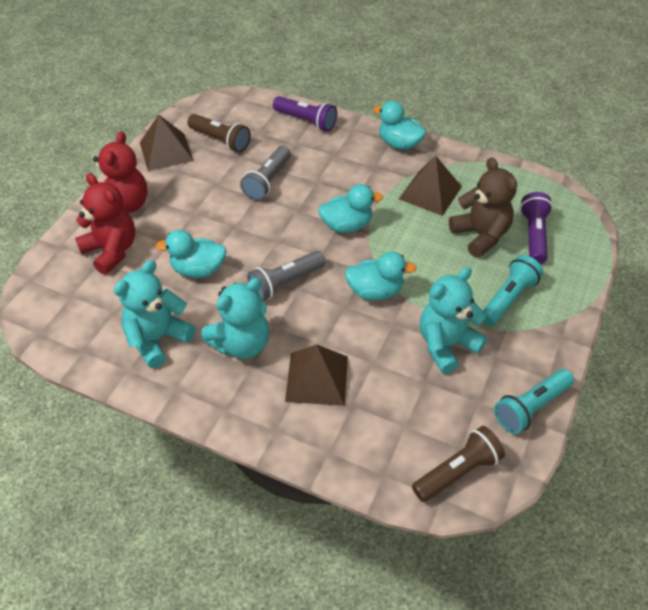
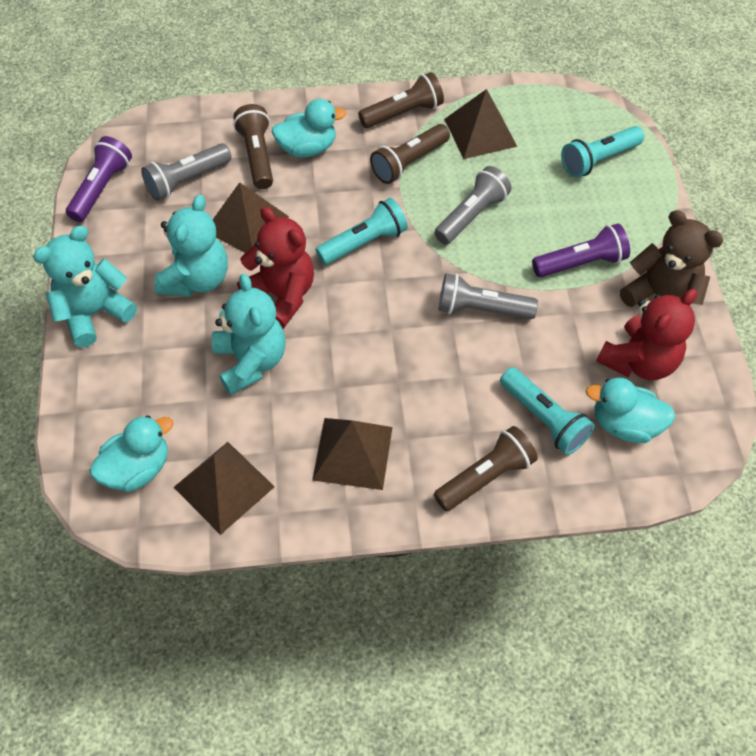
brown flashlight: [187,114,251,153] [412,426,505,502] = 2 -> [233,104,273,189] [358,72,444,128] [370,124,450,184] [434,426,538,511] = 4
brown pyramid: [140,114,194,171] [285,345,348,406] [399,156,462,216] = 3 -> [174,442,275,535] [213,182,289,253] [312,418,393,490] [444,89,517,159] = 4
grey flashlight: [240,146,291,200] [247,251,326,301] = 2 -> [141,143,232,201] [434,166,512,245] [439,273,538,319] = 3
turquoise duck: [155,230,226,278] [318,184,383,233] [345,251,417,301] [374,101,426,150] = 4 -> [90,415,174,492] [272,99,347,157] [586,378,676,443] = 3
turquoise flashlight: [483,255,543,326] [494,369,574,434] = 2 -> [316,198,408,265] [500,367,595,455] [561,126,644,178] = 3

